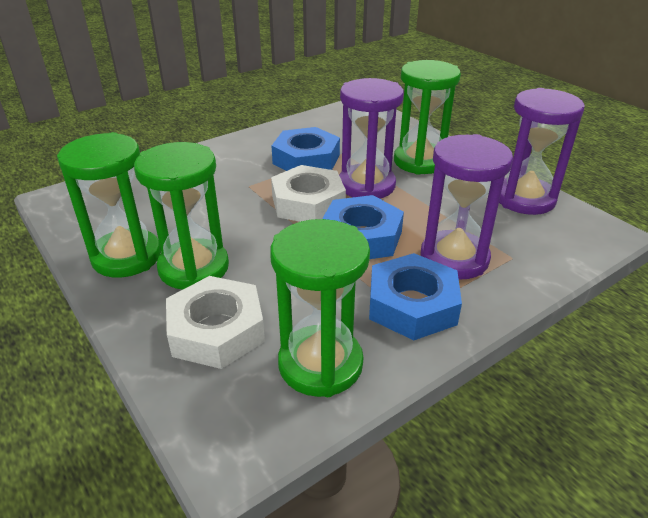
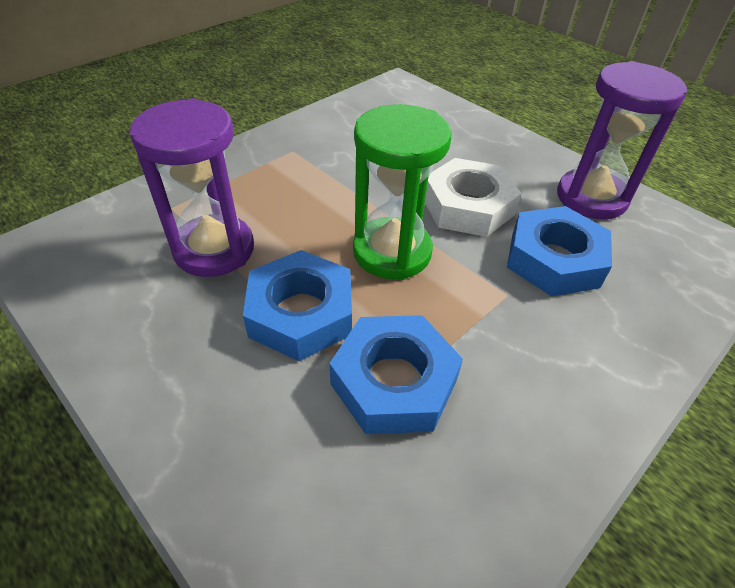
green hourglass: [57,132,161,278] [134,142,229,290] [270,219,370,397] [394,60,461,175] = 4 -> [353,104,452,280] = 1
purple hourglass: [339,78,404,199] [420,134,513,279] [499,88,585,215] = 3 -> [130,98,254,277] [557,61,687,219] = 2
white nut: [166,276,265,369] [271,165,346,222] = 2 -> [425,158,521,237] = 1

